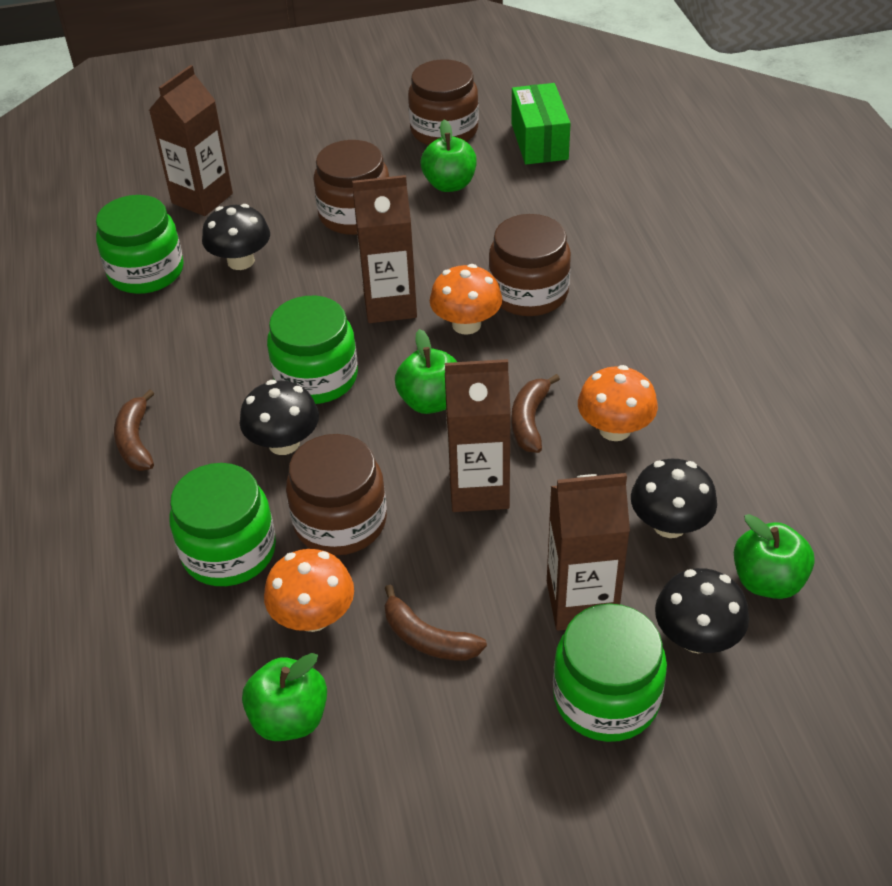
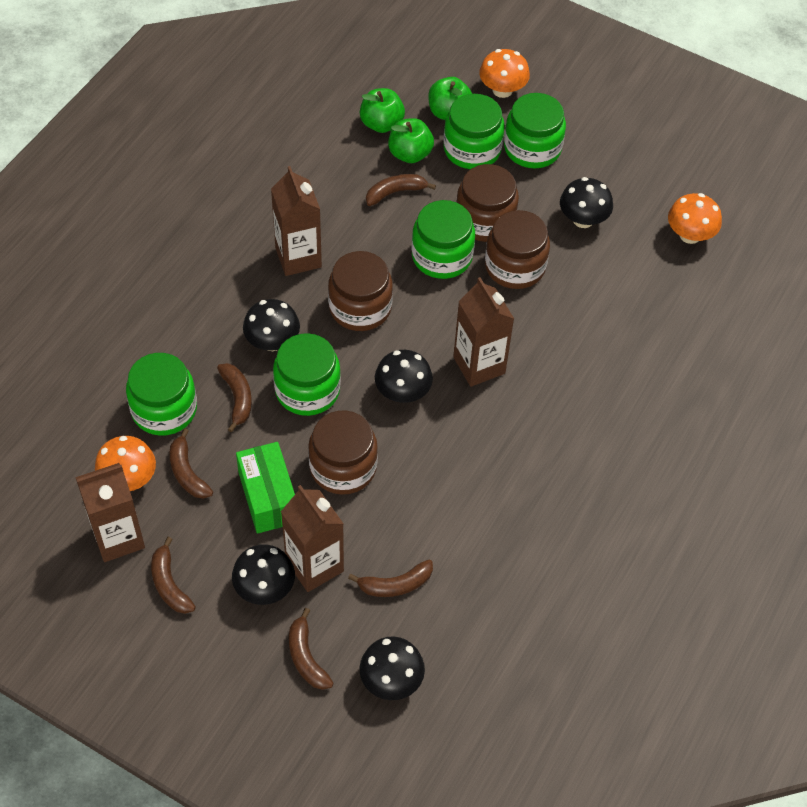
black mushroom: [202,204,270,270] [240,380,319,455] [631,459,717,538] [655,568,749,653] = 4 -> [232,544,295,605] [243,299,300,351] [360,637,425,700] [375,350,433,403] [560,177,613,228] = 5
brown banana: [114,389,154,471] [385,584,487,661] [511,374,560,453] = 3 -> [151,537,196,614] [169,428,213,499] [217,363,252,433] [289,608,334,690] [348,560,433,597] [366,174,436,206] = 6
green apple: [242,653,327,741] [395,329,457,414] [421,119,477,192] [734,514,815,599] = 4 -> [360,88,405,133] [388,118,434,163] [428,77,472,120] = 3
green jar: [96,195,184,294] [169,463,276,586] [267,296,358,404] [553,603,667,742] = 4 -> [126,353,197,436] [273,333,341,416] [412,200,475,279] [443,94,505,169] [504,93,566,168] = 5

